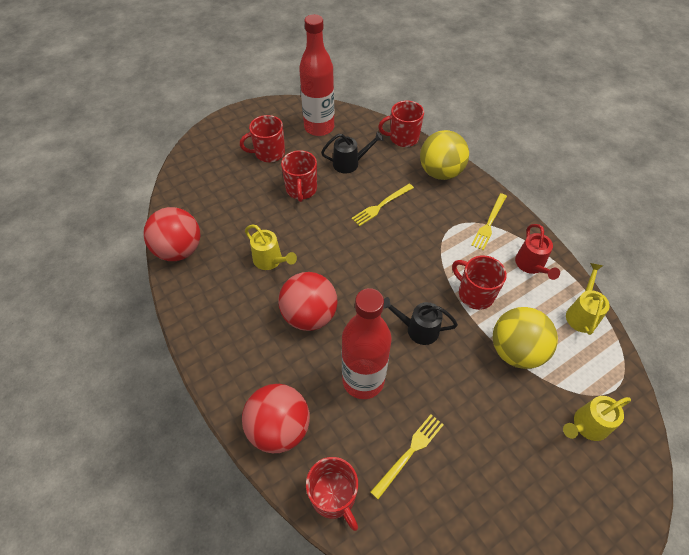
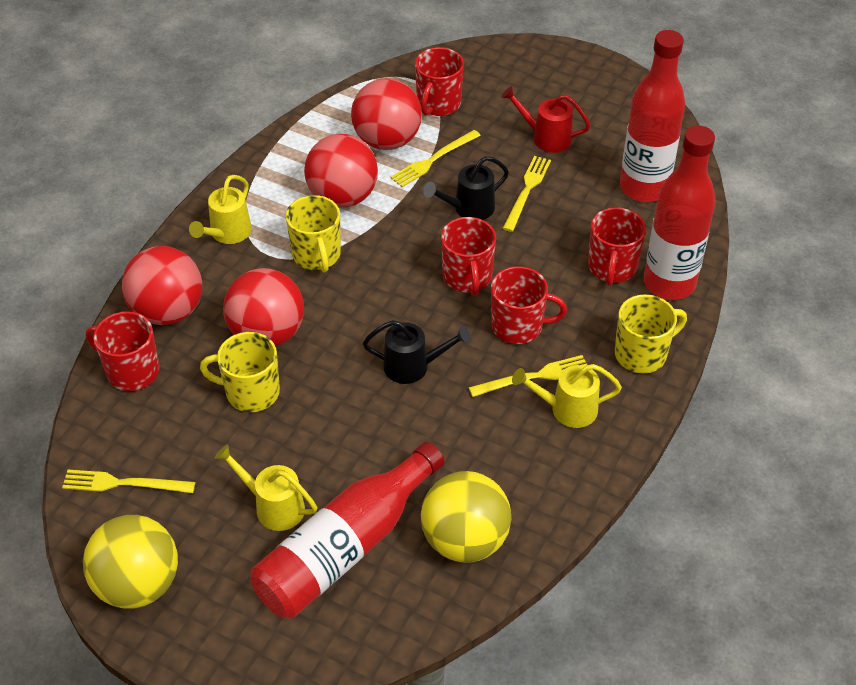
red ball: [143,207,200,261] [242,384,310,453] [278,272,338,331] = 3 -> [122,246,202,325] [223,268,304,347] [304,134,378,208] [351,78,422,150] = 4
red bottle: [299,14,334,136] [342,288,392,399] = 2 -> [250,442,444,619] [620,30,685,202] [644,125,716,300] = 3
yellow fork: [351,184,414,226] [371,415,444,499] [471,193,507,251] = 3 -> [62,470,195,493] [391,130,481,187] [469,355,587,397] [502,156,551,232] = 4
yellow mug: none = 0 -> [200,332,280,412] [286,195,341,273] [615,294,687,374] = 3

